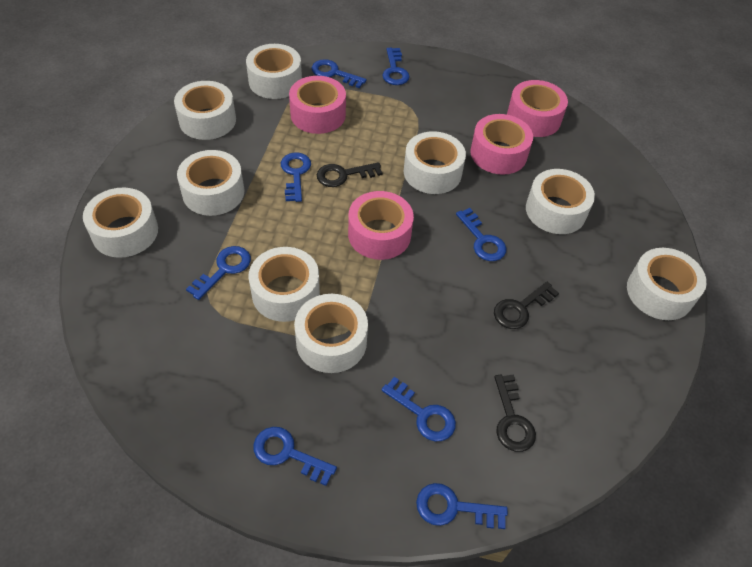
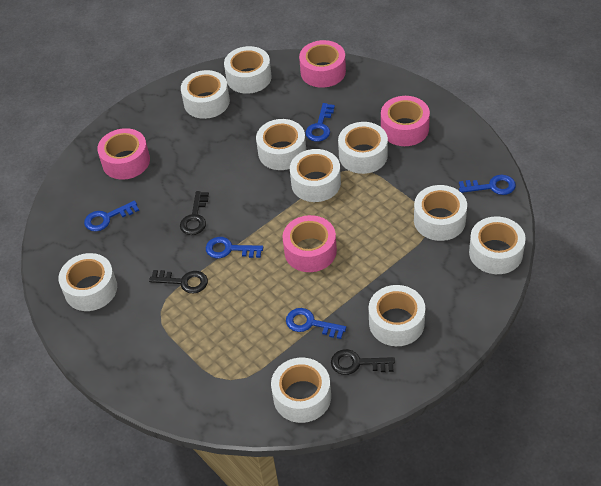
blue key: [186,246,251,300] [253,427,337,486] [281,152,311,202] [311,59,367,88] [381,377,456,441] [382,48,410,85] [416,483,508,529] [456,208,506,261] = 8 -> [84,201,139,231] [206,237,263,258] [286,308,346,339] [305,103,335,142] [459,175,516,195] = 5
white tape: [83,188,158,258] [174,81,236,140] [177,150,244,216] [246,44,302,99] [248,247,320,322] [294,294,368,373] [404,131,466,194] [526,169,595,234] [627,248,707,320] = 9 -> [59,253,117,311] [181,70,230,119] [224,46,272,94] [256,119,306,170] [271,358,331,423] [290,149,341,202] [338,122,388,174] [369,285,425,346] [414,185,467,241] [469,216,526,274] = 10

